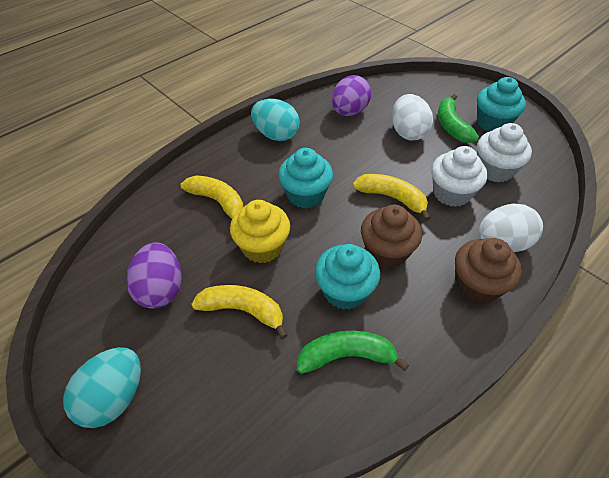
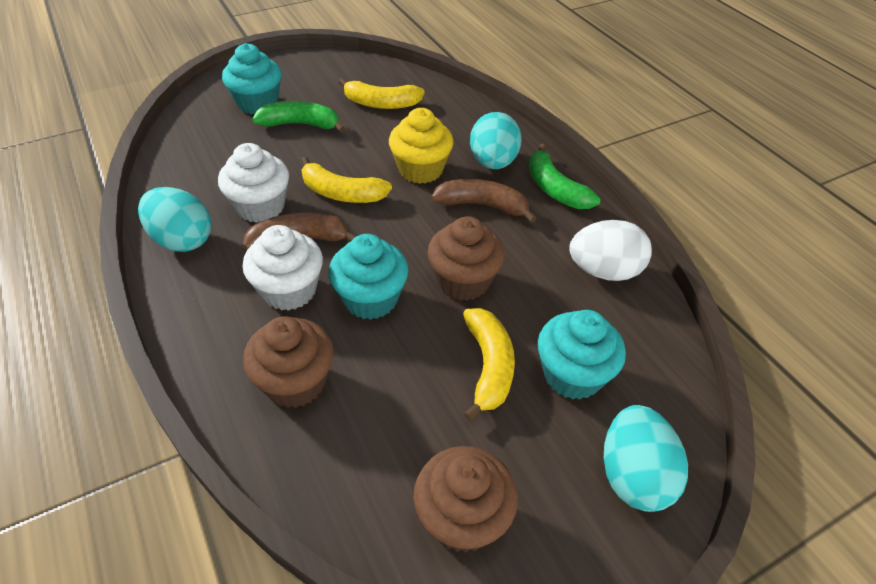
brown banana: none = 0 -> [243,212,357,250] [432,179,537,223] = 2
brown cupcake: [361,205,422,269] [455,238,522,304] = 2 -> [243,316,334,408] [413,446,518,552] [427,216,505,301] = 3
purple egg: [126,242,182,309] [331,75,372,116] = 2 -> none = 0
turquoise egg: [63,347,141,428] [251,99,300,141] = 2 -> [138,187,211,252] [470,112,522,169] [604,405,688,512] = 3
white egg: [392,94,433,140] [479,204,543,252] = 2 -> [569,220,652,281] = 1

